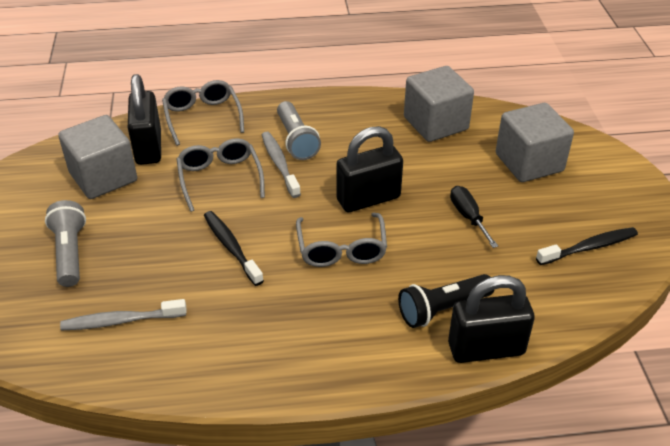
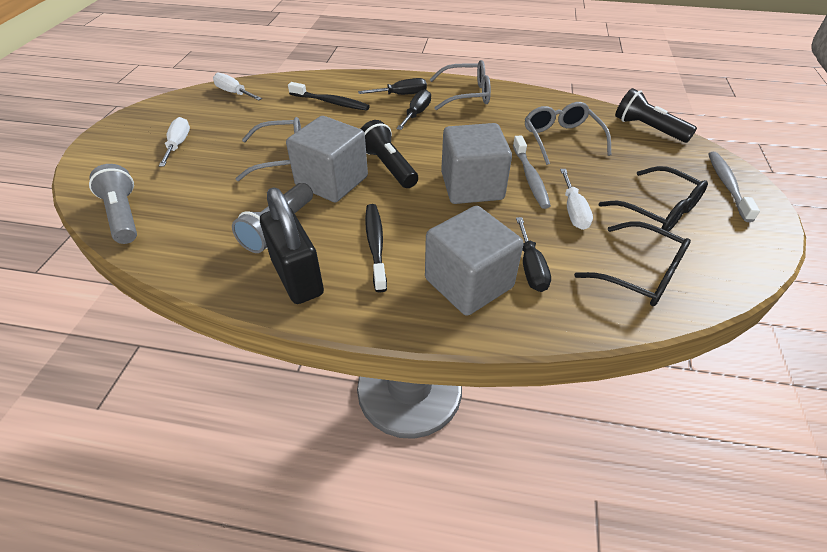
black flashlight: [398,274,495,328] = 1 -> [361,120,418,188] [615,88,697,143] = 2
black glasses: none = 0 -> [574,221,691,306] [599,166,708,232] = 2
black padlock: [128,74,161,165] [336,126,403,212] [448,275,535,363] = 3 -> [260,188,324,304] = 1
black screwdriver: [450,186,498,248] = 1 -> [358,78,427,95] [396,89,431,130] [516,217,551,292] = 3
white screwdriver: none = 0 -> [159,117,190,167] [213,73,262,101] [560,169,593,230] = 3

